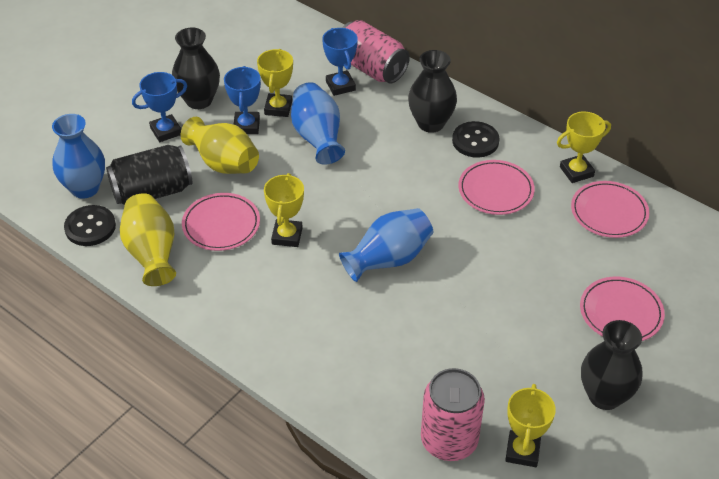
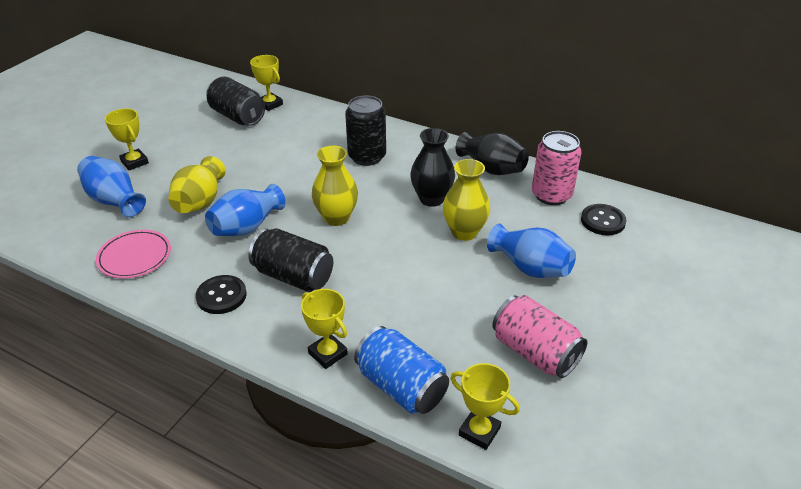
black can: [106,145,193,205] = 1 -> [206,76,265,126] [249,229,333,292] [345,96,386,166] = 3
black vase: [172,28,220,109] [408,50,457,133] [581,320,642,410] = 3 -> [410,128,455,207] [456,132,529,175] = 2
blue can: none = 0 -> [354,326,449,414] = 1
blue trophy: [132,72,187,142] [224,66,261,134] [322,28,358,96] = 3 -> none = 0
pink plate: [182,193,260,251] [458,160,535,215] [571,181,649,238] [580,277,665,341] = 4 -> [96,230,171,279] = 1
yellow vase: [120,193,176,286] [181,117,259,174] = 2 -> [168,156,226,213] [312,146,358,226] [443,159,490,241] = 3

